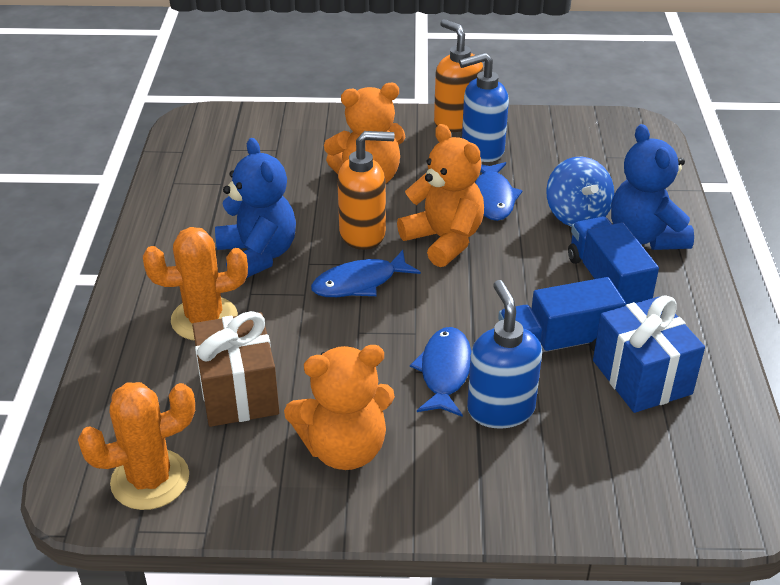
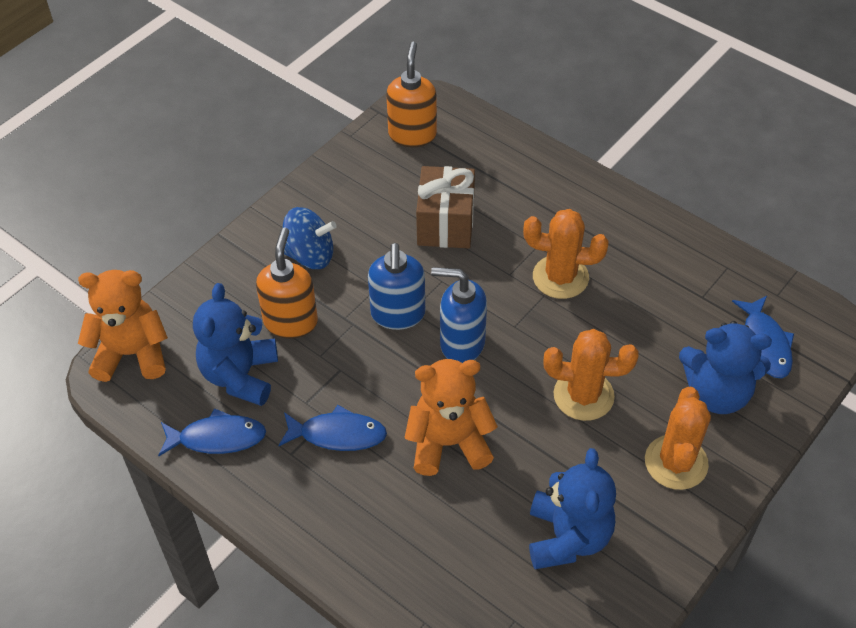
blue gift: [593,296,705,413] = 1 -> none = 0
blue teddy bear: [215,138,296,278] [611,124,694,250] = 2 -> [193,283,278,406] [529,448,616,569] [679,321,772,414] = 3
blue truck: [498,277,626,352] [568,217,659,304] = 2 -> none = 0
orange cactus: [78,382,195,510] [143,227,248,341] = 2 -> [523,209,609,299] [543,329,638,421] [645,387,711,490] = 3
orange teddy bear: [284,345,395,470] [324,83,405,183] [397,124,484,267] = 3 -> [78,270,168,382] [404,359,498,476] = 2

